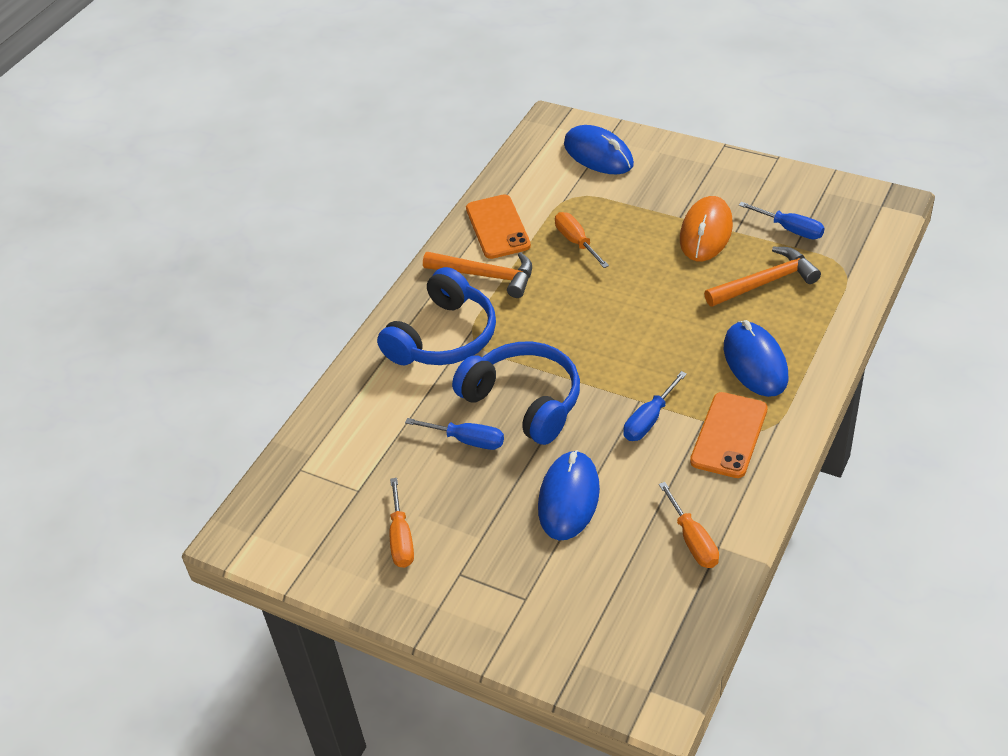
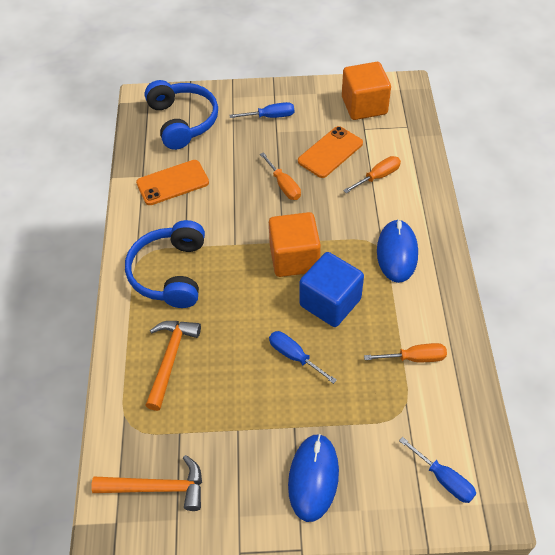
blue cube: none = 0 -> [300,252,364,327] = 1
blue mouse: [538,450,600,540] [564,125,634,174] [724,320,788,397] = 3 -> [288,434,339,522] [377,219,418,283] = 2
orange cube: none = 0 -> [269,212,321,277] [342,62,391,120] = 2
orange mouse: [680,196,733,261] = 1 -> none = 0

